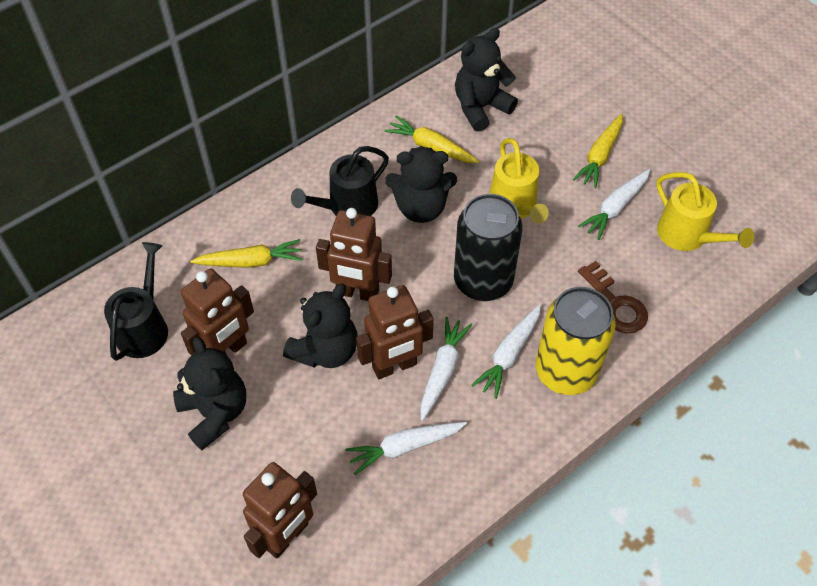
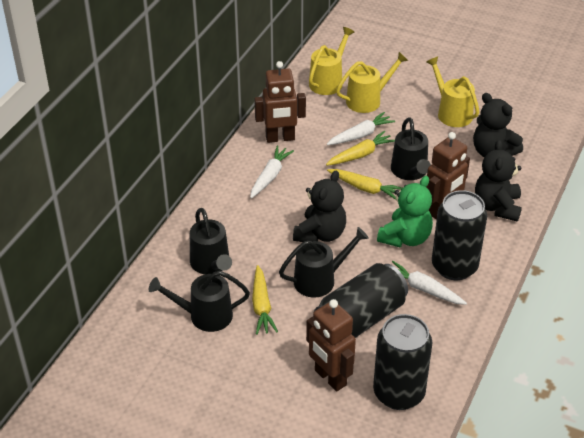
black can: [454,194,522,301] = 1 -> [314,263,408,338] [373,314,433,410] [432,190,487,280] = 3
black teddy bear: [173,337,246,450] [283,284,358,368] [385,146,457,223] [455,28,518,132] = 4 -> [293,171,346,242] [473,93,523,157] [475,140,522,222] = 3
black watering can: [104,242,168,361] [291,146,389,216] = 2 -> [148,271,250,332] [190,208,232,274] [279,227,369,298] [391,117,431,180] = 4
brown key: [578,261,648,333] = 1 -> none = 0
brown robot: [181,268,254,356] [243,462,317,559] [316,208,392,301] [356,285,434,379] = 4 -> [254,61,306,143] [306,299,356,391] [427,132,470,220] = 3
green teddy bear: none = 0 -> [377,176,433,247] = 1
white carrot: [345,422,467,475] [420,317,472,421] [472,304,541,399] [578,169,650,240] = 4 -> [250,146,294,198] [327,112,395,145] [392,261,467,305] = 3
yellow can: [535,287,616,395] = 1 -> none = 0
yellow watering can: [489,138,549,224] [656,172,754,251] = 2 -> [309,27,354,95] [336,52,408,113] [427,56,479,127] = 3

